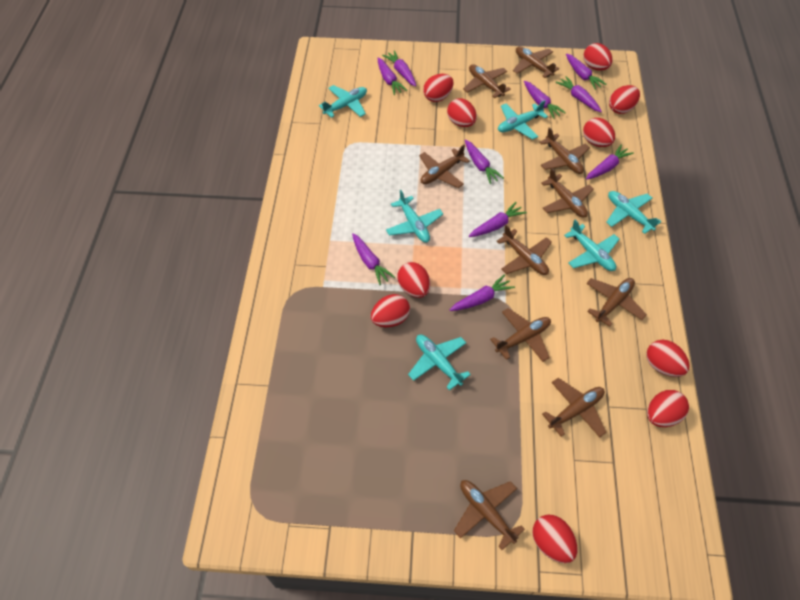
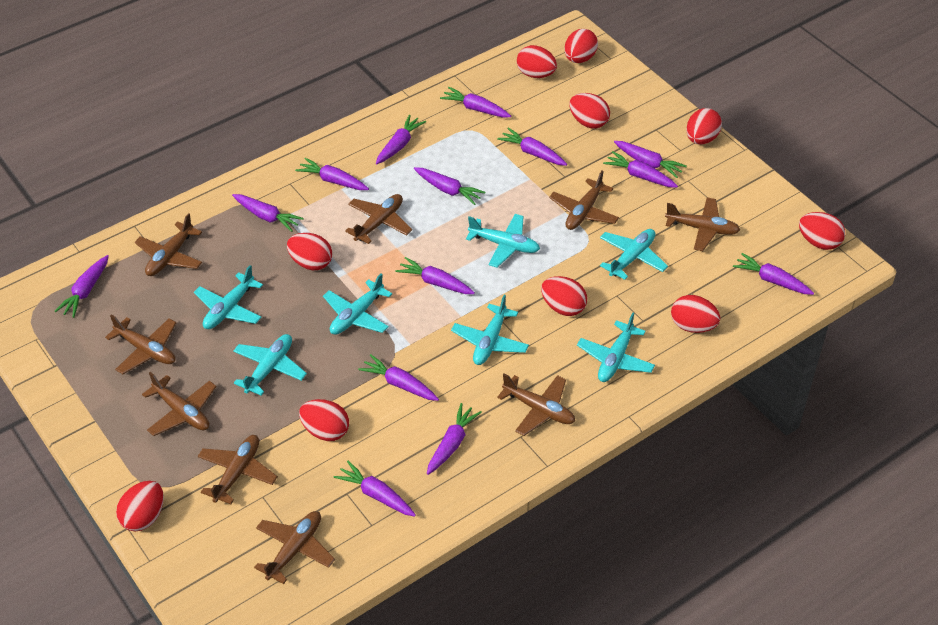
brown plane: [419,145,470,188] [454,480,525,550] [463,64,511,98] [490,308,551,362] [497,225,552,275] [513,46,559,78] [539,127,590,174] [541,168,594,218] [542,378,607,437] [586,278,647,327] = 10 -> [105,315,176,374] [135,213,202,276] [142,372,216,436] [198,435,278,504] [254,511,335,584] [345,194,412,244] [497,374,575,436] [549,170,619,230] [665,197,740,251] = 9
purple carrot: [352,233,395,285] [378,57,408,95] [382,50,416,87] [450,274,515,311] [465,139,504,184] [469,202,527,237] [524,81,566,119] [555,76,602,112] [566,54,607,90] [586,144,634,180] = 10 -> [55,255,109,318] [232,194,304,232] [295,158,369,190] [333,461,416,517] [358,354,439,401] [376,115,426,164] [395,257,475,294] [414,167,486,205] [427,403,482,475] [440,87,511,118] [497,128,567,166] [603,151,678,188] [614,141,687,178] [733,253,814,295] = 14
turquoise plane: [319,85,367,118] [386,190,443,243] [408,335,471,391] [498,100,548,140] [564,220,619,271] [606,191,661,234] = 6 -> [194,265,263,329] [233,334,307,396] [323,274,392,335] [451,295,529,365] [466,214,540,268] [577,312,655,382] [600,229,668,280] = 7

